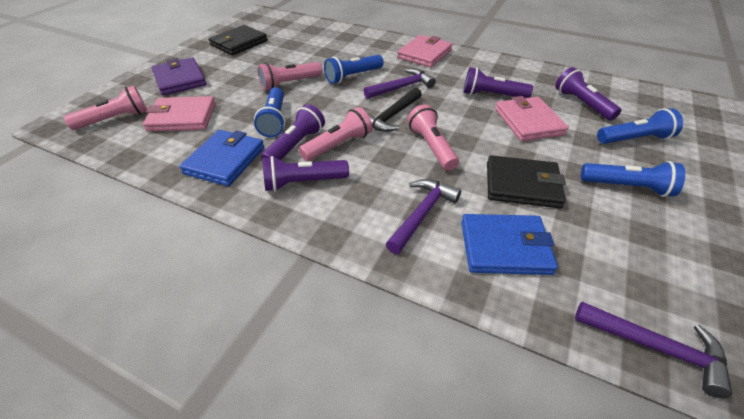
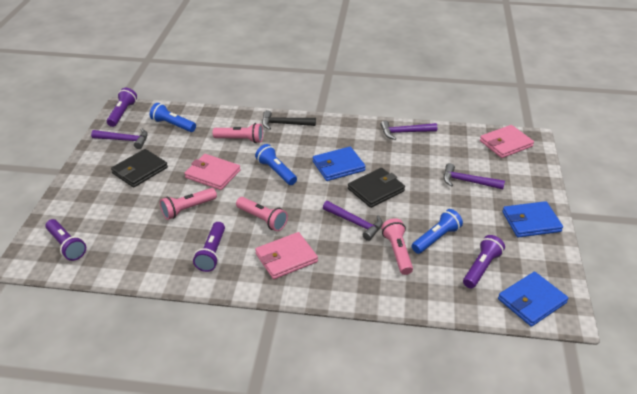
blue flashlight: [254,87,285,137] [324,55,384,84] [581,161,685,197] [597,108,683,144] = 4 -> [150,103,196,132] [255,144,297,185] [412,209,463,254] = 3
blue wallet: [179,130,264,186] [461,214,558,275] = 2 -> [313,147,366,181] [498,272,568,327] [502,201,563,238] = 3
purple hammer: [364,69,436,99] [386,179,461,254] [575,302,732,398] = 3 -> [91,129,148,149] [323,201,383,241] [381,120,437,140] [444,163,505,189] = 4
purple wallet: [152,58,206,95] = 1 -> none = 0

